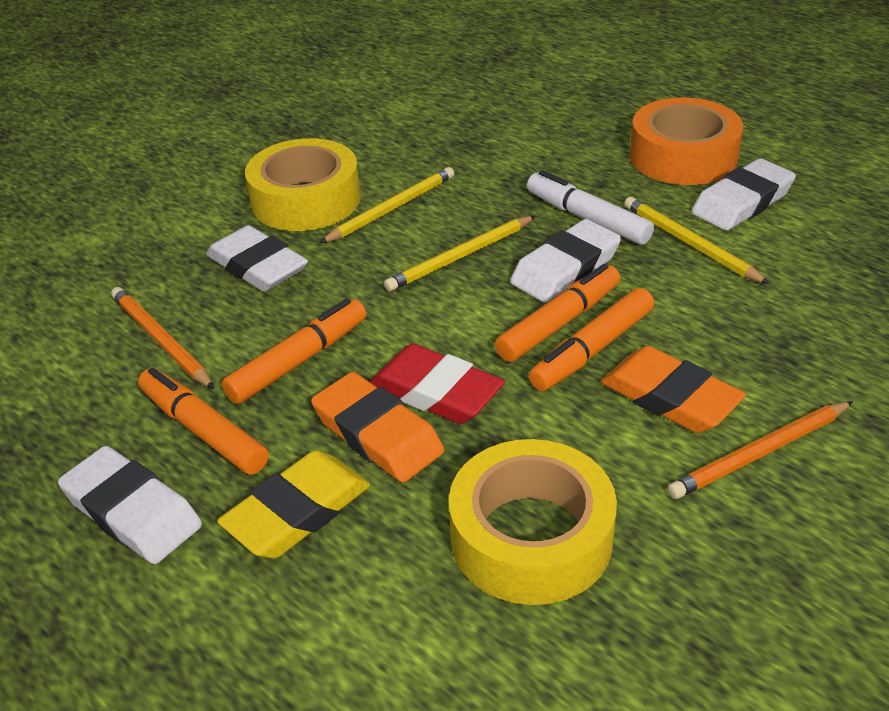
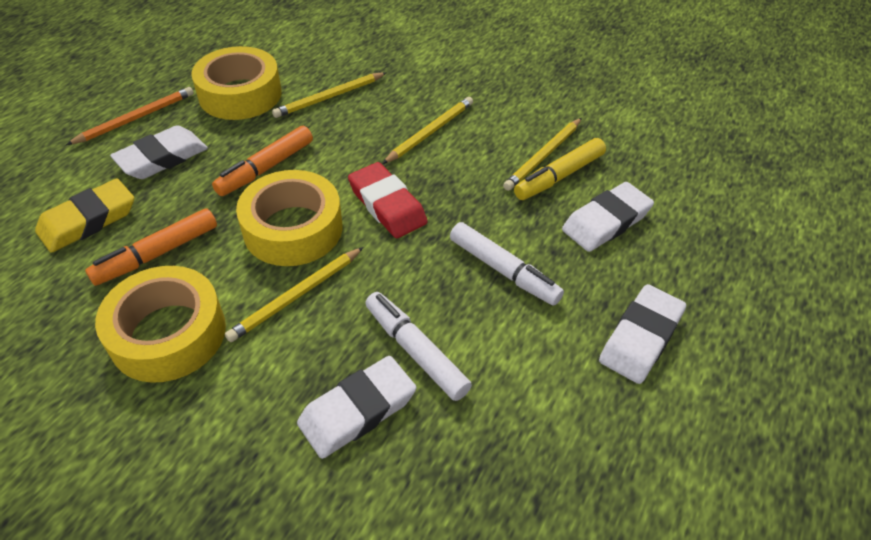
orange eraser: [311,372,444,482] [601,346,746,433] = 2 -> none = 0
orange marker: [138,368,269,475] [222,298,366,404] [495,264,620,362] [529,288,654,391] = 4 -> [85,208,217,286] [212,126,313,196] = 2
orange pencil: [111,287,214,389] [668,401,853,499] = 2 -> [66,87,194,145] = 1
orange tape: [630,97,743,185] = 1 -> none = 0
white marker: [527,170,654,245] = 1 -> [365,292,472,401] [450,222,564,306] = 2
yellow marker: none = 0 -> [514,138,606,200] = 1
yellow pencil: [320,167,454,243] [384,216,535,291] [624,197,769,284] = 3 -> [225,247,364,342] [272,72,387,118] [382,97,473,164] [503,118,582,191] = 4
yellow tape: [245,138,361,231] [449,439,617,605] = 2 -> [95,266,226,383] [191,46,282,120] [236,170,342,266] = 3

